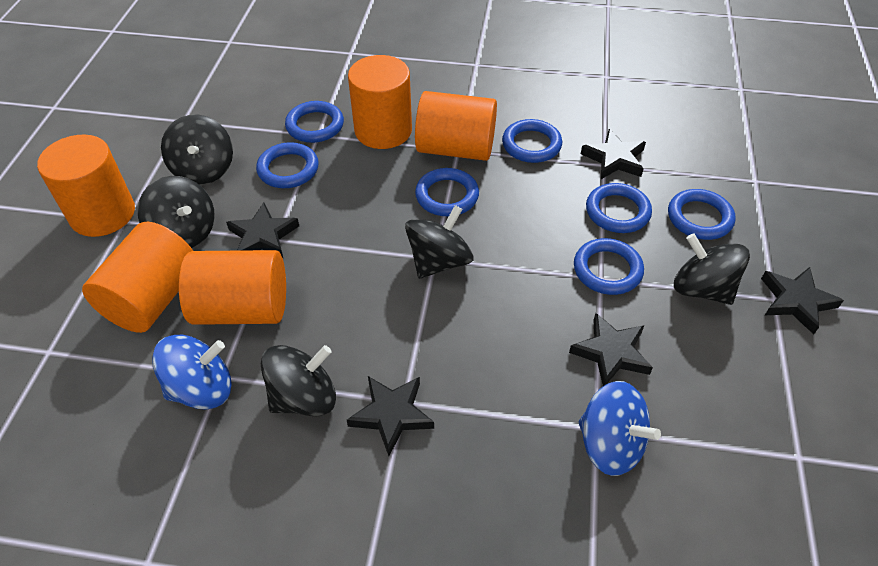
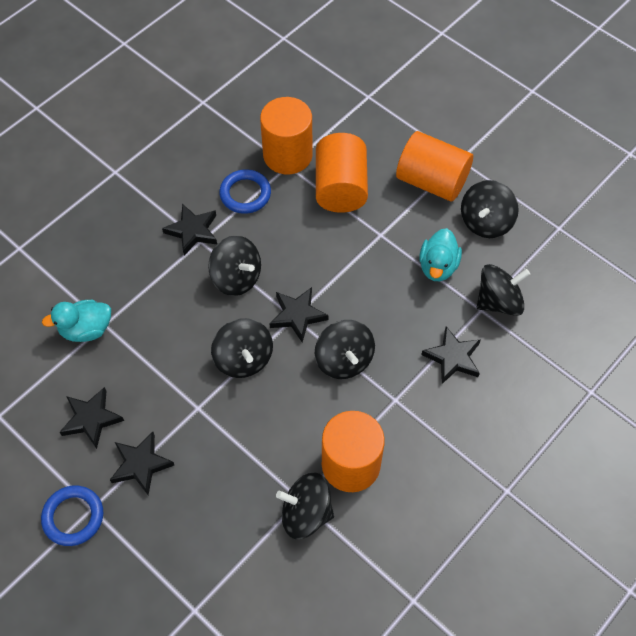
black spinning top: [138,176,215,248] [161,114,233,185] [261,345,336,416] [405,205,473,279] [674,233,750,305] = 5 -> [208,236,261,296] [211,318,273,378] [276,472,334,539] [314,320,375,379] [461,180,519,238] [477,264,530,316] = 6
blue ring: [256,142,319,188] [285,101,344,143] [415,168,479,216] [502,119,562,163] [574,238,644,295] [586,183,652,233] [668,189,736,240] = 7 -> [41,485,103,546] [219,169,271,214] = 2
blue spinning top: [152,335,232,410] [578,381,661,476] = 2 -> none = 0
orange cylinder: [37,135,135,237] [82,222,193,333] [179,250,286,325] [348,55,412,149] [415,91,497,161] = 5 -> [260,97,313,174] [316,133,368,213] [322,411,385,492] [396,131,473,201] = 4
turquoise duck: none = 0 -> [42,300,111,342] [419,228,462,281] = 2

